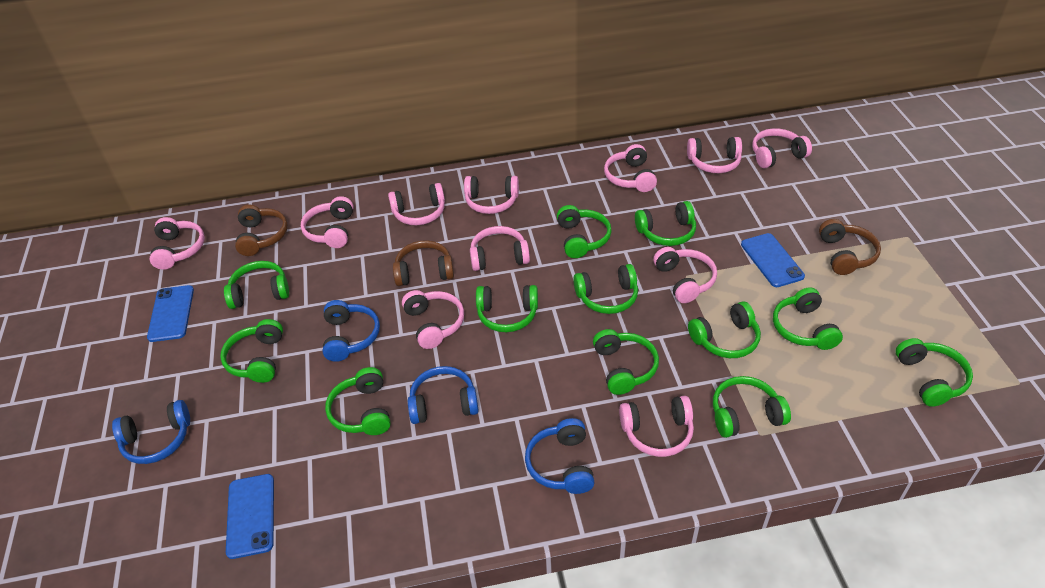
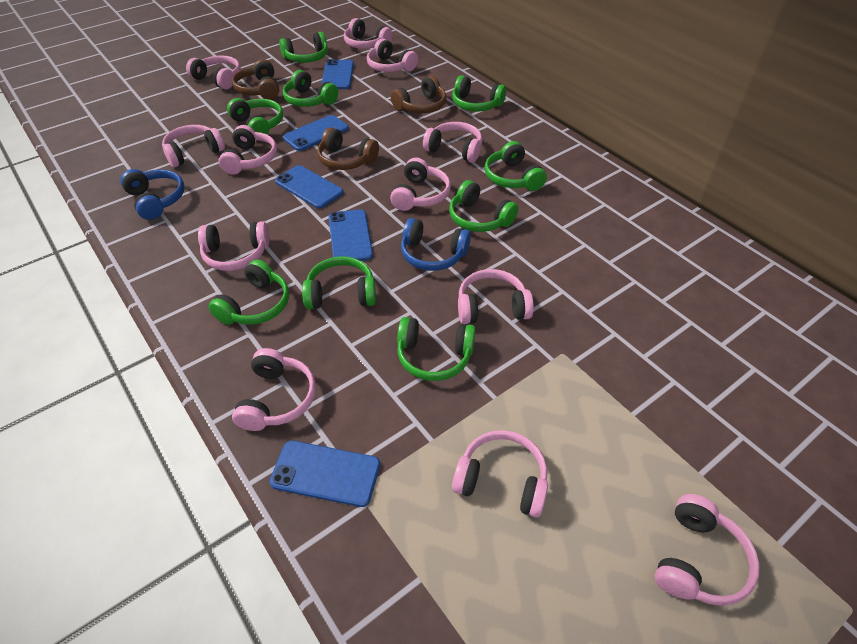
blue headphones: [112,400,190,464] [323,300,380,362] [408,366,479,424] [525,418,595,494] = 4 -> [120,169,185,220] [401,218,471,271] = 2
blue phone: [147,285,194,342] [226,474,274,559] [741,233,805,287] = 3 -> [269,440,380,507] [275,165,343,209] [283,115,349,151] [321,59,354,89] [329,209,373,261] = 5
green headphones: [220,319,283,383] [224,261,289,309] [325,367,391,435] [476,285,538,332] [557,205,612,258] [573,264,638,314] [593,329,659,395] [635,201,696,246] [688,301,761,358] [713,376,791,438] [773,287,843,350] [895,338,973,407] = 12 -> [209,259,289,325] [227,98,283,134] [279,32,328,63] [283,70,338,107] [302,256,376,309] [397,317,476,381] [449,180,518,232] [452,75,506,112] [485,141,547,191] = 9
pink headphones: [150,217,205,270] [301,196,354,248] [388,183,445,225] [402,290,464,349] [464,176,519,214] [470,226,530,271] [604,144,657,192] [619,396,694,457] [653,247,717,303] [687,137,742,173] [752,128,812,168] = 11 -> [162,125,225,167] [186,55,241,89] [198,221,269,271] [218,125,277,175] [232,348,316,431] [344,18,392,49] [367,38,418,72] [390,158,451,211] [423,122,482,163] [452,430,548,518] [458,269,534,324] [655,494,760,606] = 12

